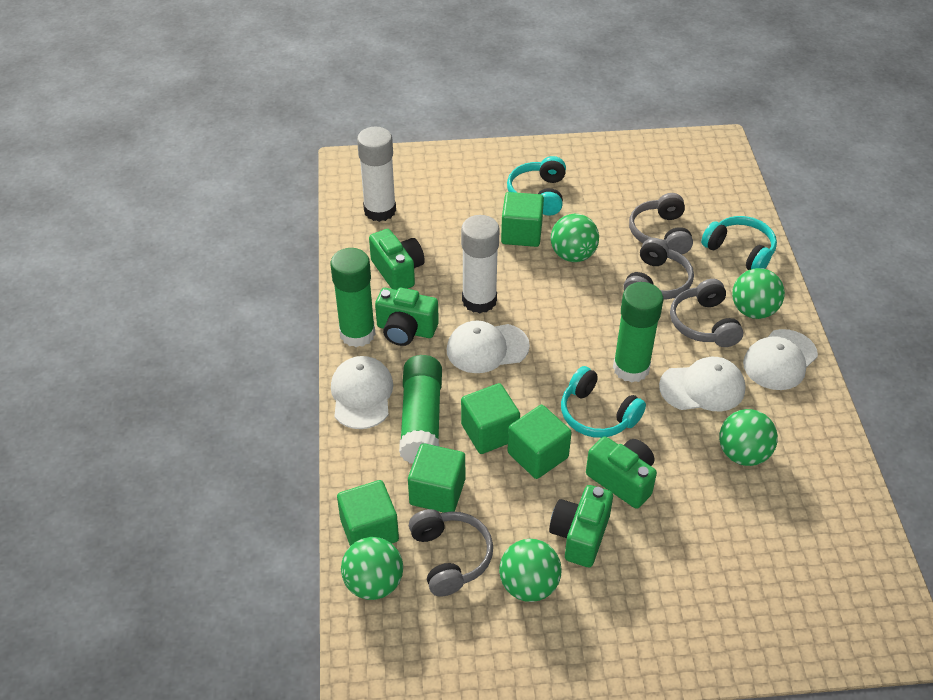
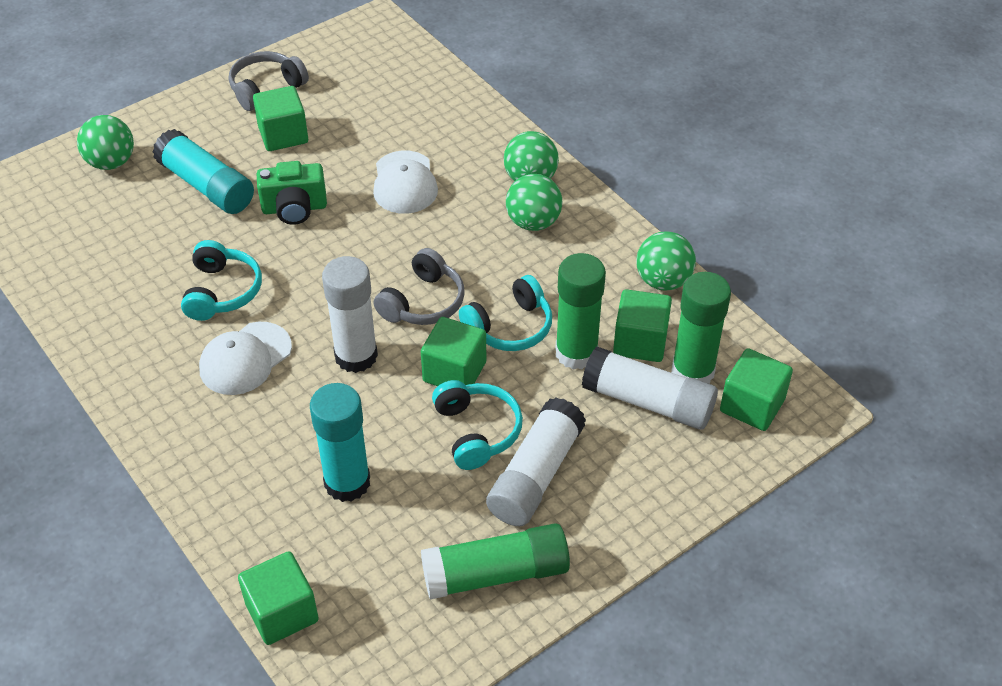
green ball: [341,537,403,600] [499,539,562,602] [551,214,599,262] [719,409,778,466] [732,268,785,319] = 5 -> [77,115,134,170] [504,131,559,181] [506,174,563,231] [636,231,696,291] = 4
green camera: [369,229,425,290] [375,288,439,346] [549,485,613,567] [586,436,657,509] = 4 -> [257,161,327,225] = 1
grey headphones: [409,509,493,597] [623,238,694,299] [629,193,693,255] [670,279,743,347] = 4 -> [229,51,309,111] [373,248,465,325] = 2
turquoise glue stick: none = 0 -> [152,129,254,214] [310,383,370,502] = 2
white cap: [331,356,393,429] [447,321,530,373] [659,357,746,411] [743,329,818,390] = 4 -> [199,322,292,395] [373,151,438,214] = 2
white glue stick: [357,127,396,222] [461,215,500,313] = 2 -> [322,256,378,373] [486,398,586,526] [582,347,718,430] = 3

